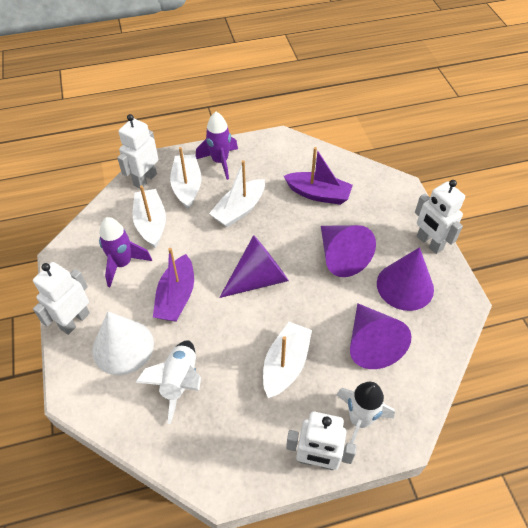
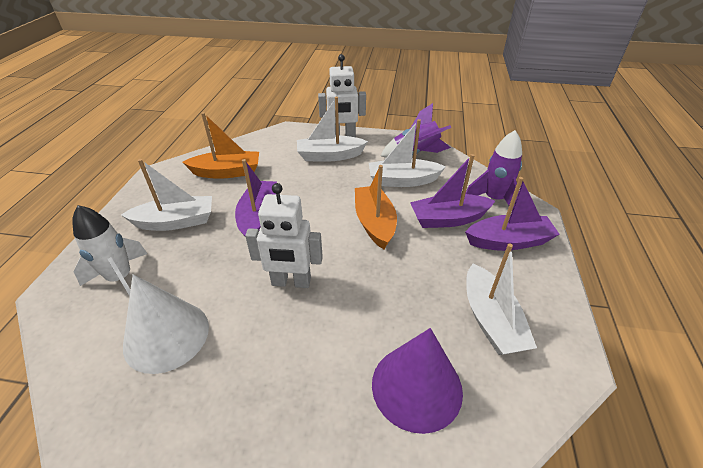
orange boat: none = 0 -> [182,112,259,179] [355,165,397,249] = 2
purple boat: [153,248,194,322] [284,147,353,205] = 2 -> [235,159,277,236] [410,154,495,228] [465,177,560,251] = 3
purple cone: [219,235,289,298] [321,225,376,277] [350,303,411,369] [377,247,434,311] = 4 -> [372,328,463,434] = 1
white robot: [33,262,90,335] [117,114,158,189] [286,411,357,470] [415,180,465,254] = 4 -> [245,183,323,288] [318,54,366,137] = 2
white rocket: [135,340,201,424] [336,382,395,444] = 2 -> [72,205,148,296] = 1

